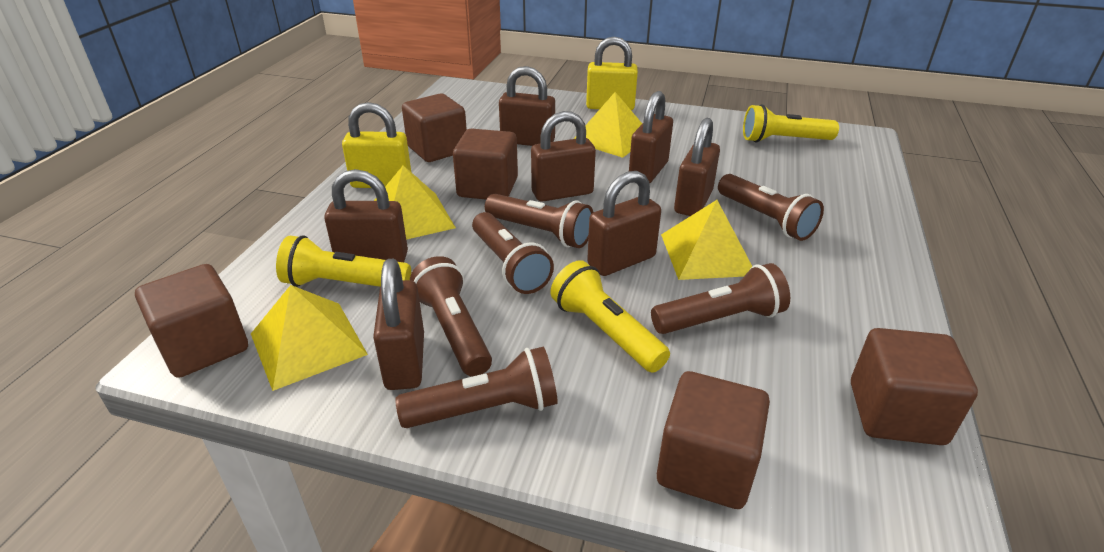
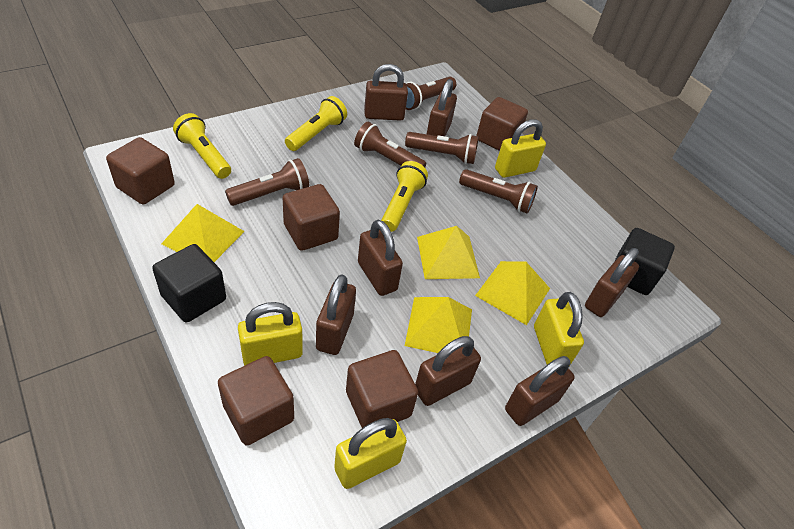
black cube: none = 0 -> [152,244,226,322] [614,228,675,295] = 2
brown flashlight: [395,347,558,428] [410,256,492,377] [472,212,554,294] [485,194,593,248] [651,263,790,334] [718,174,824,241] = 6 -> [225,158,309,206] [354,122,426,167] [405,132,479,164] [406,77,456,110] [459,169,538,213] = 5
yellow padlock: [342,102,411,188] [586,37,638,110] = 2 -> [238,302,303,365] [334,418,407,489] [495,119,546,178] [534,292,584,365] = 4

